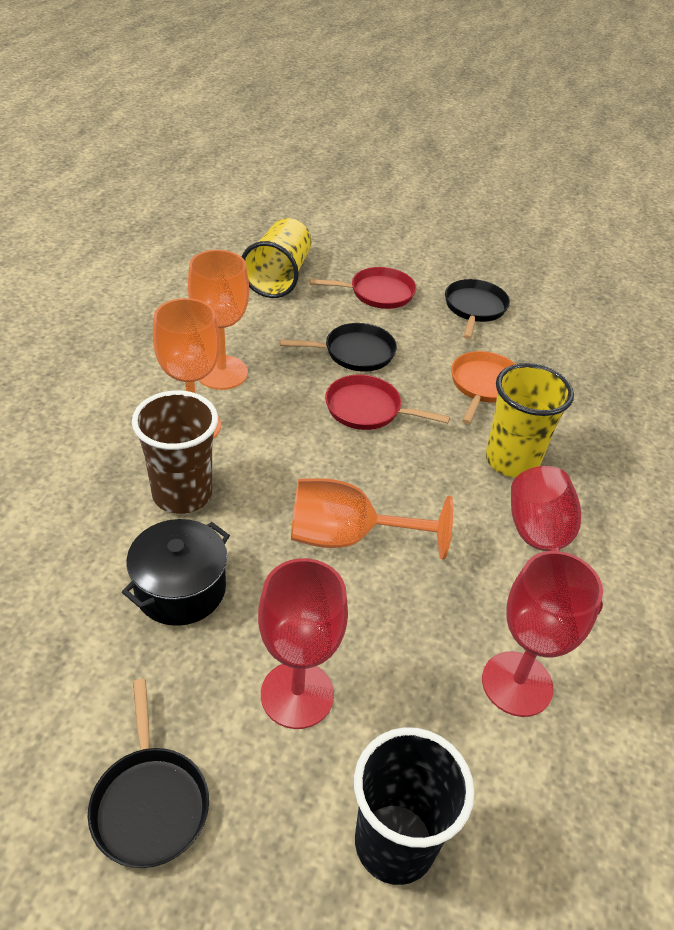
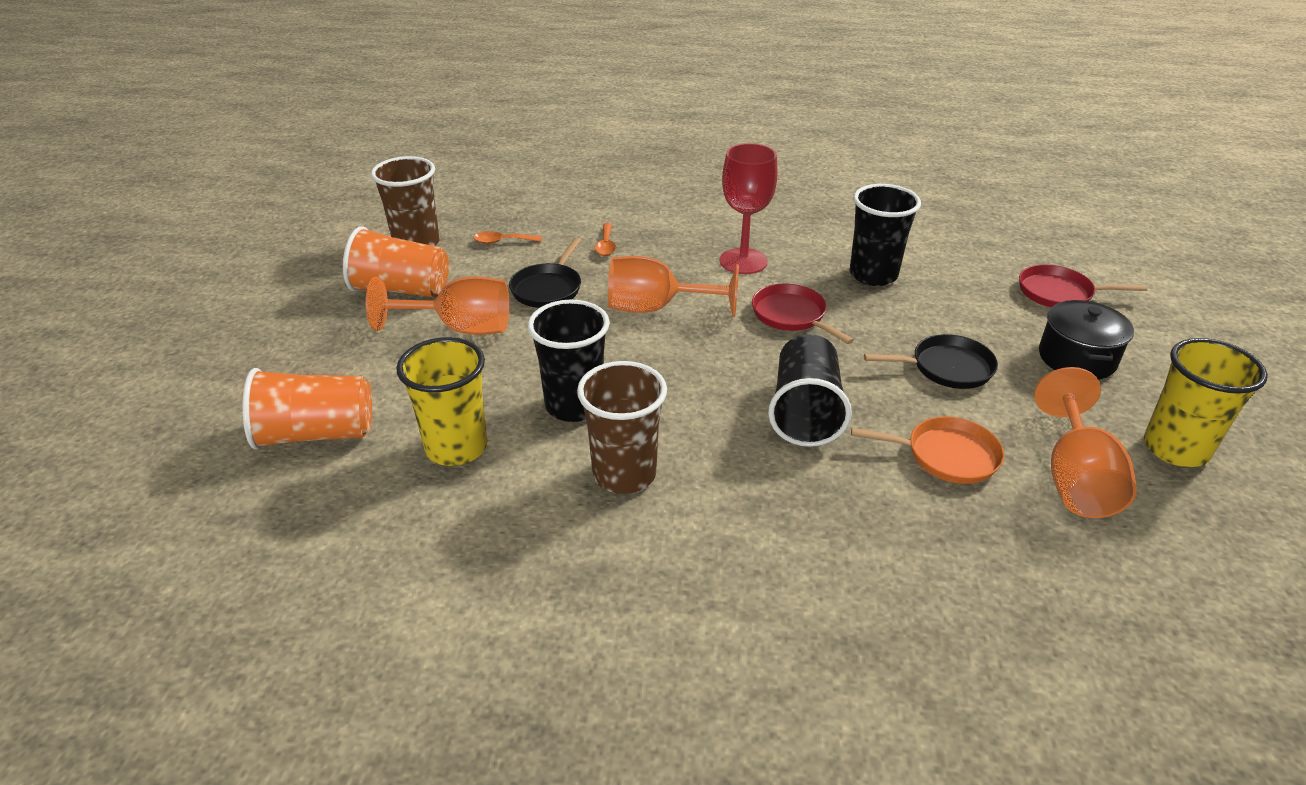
black cup: [354,727,474,885] = 1 -> [527,300,610,422] [768,334,852,447] [849,184,921,286] = 3
black pan: [88,679,209,868] [280,323,397,372] [445,279,510,339] = 3 -> [509,238,581,308] [864,334,998,389] = 2
brown cup: [132,390,218,514] = 1 -> [371,156,440,246] [577,361,667,494] = 2
orange cup: none = 0 -> [242,368,372,450] [343,226,449,298] = 2
orange spoon: none = 0 -> [473,231,542,244] [595,223,616,256] = 2
red goblet: [258,558,348,729] [482,551,603,717] [511,466,603,614] = 3 -> [720,143,778,274] = 1

